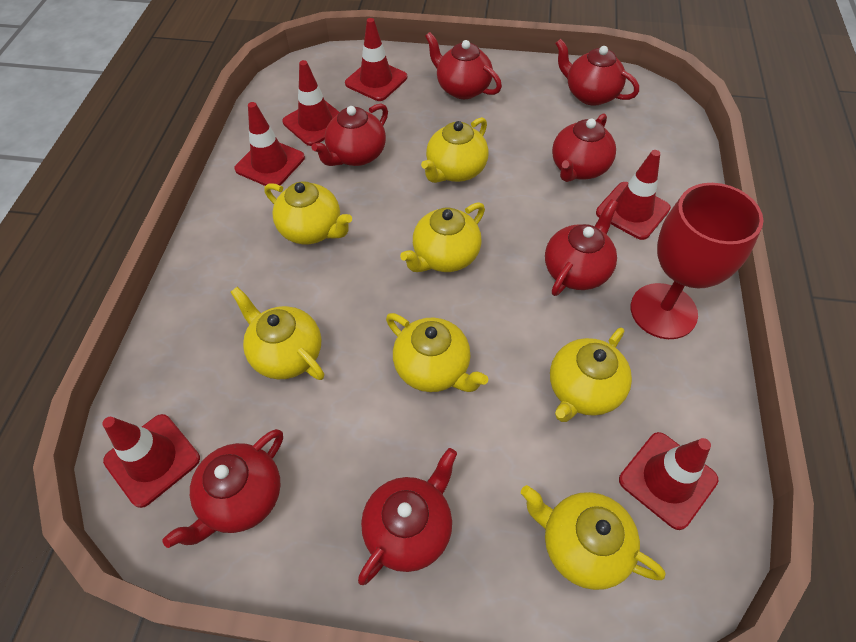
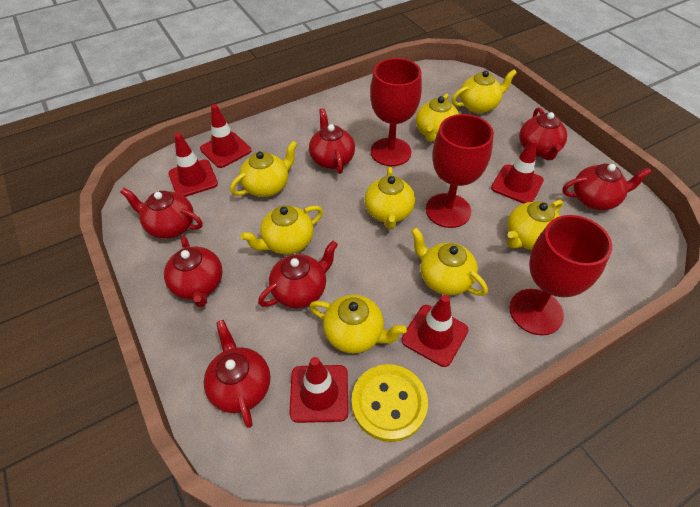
red goblet: [631,183,764,339] = 1 -> [370,58,422,166] [426,114,494,228] [509,215,612,335] = 3
red traffic cone: [102,414,200,508] [234,102,305,186] [282,60,339,146] [345,18,407,101] [596,150,671,240] [619,432,718,530] = 6 -> [169,133,218,197] [200,104,251,168] [289,357,348,423] [401,295,469,367] [491,139,544,204] = 5
yellow button: none = 0 -> [352,364,428,442] = 1
yellow teapot: [230,287,324,380] [265,181,352,244] [386,313,488,392] [400,202,485,272] [421,117,489,183] [521,485,665,590] [550,327,632,422] = 7 -> [230,141,297,197] [241,205,323,255] [309,295,407,354] [364,167,415,229] [411,227,488,296] [416,93,459,142] [452,69,517,114] [507,200,563,250] = 8

